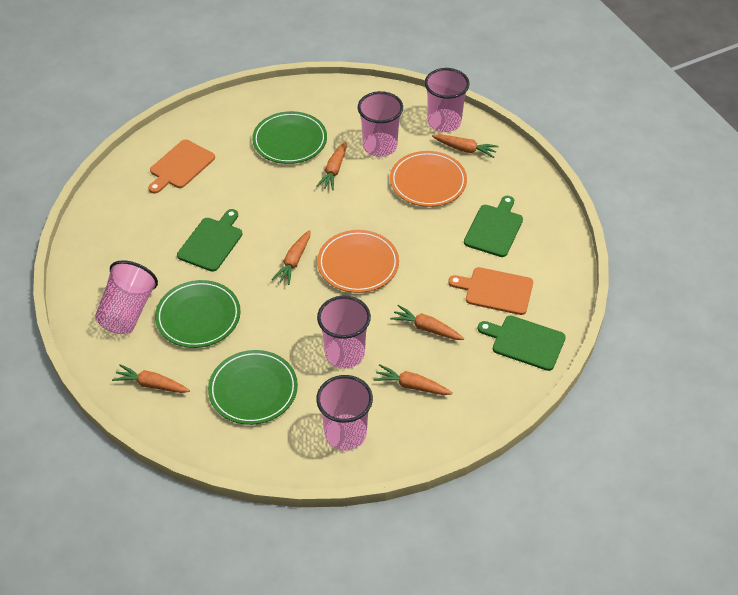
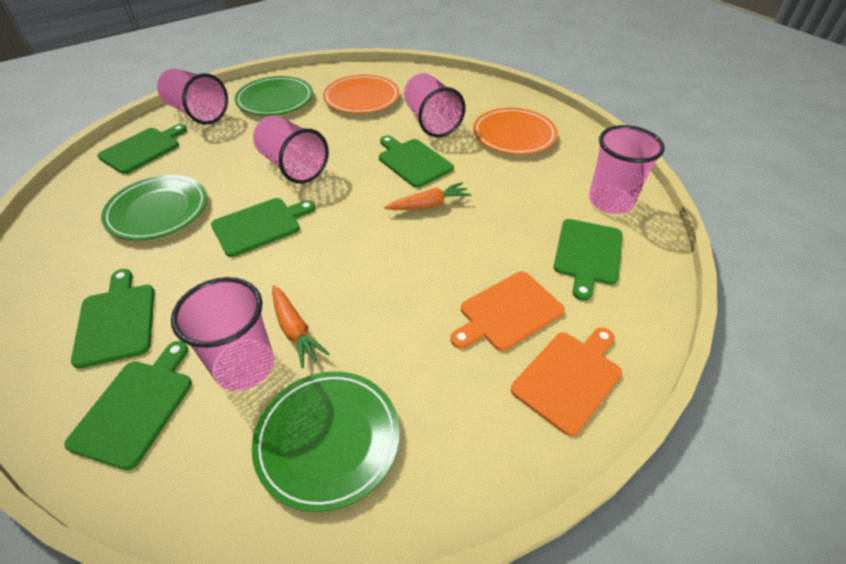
green cutting board: [177,209,243,272] [464,196,523,257] [478,316,566,371] = 3 -> [64,341,192,470] [71,269,155,369] [97,124,187,174] [211,198,316,257] [379,136,454,188] [554,219,622,301] = 6
orange carrot: [112,364,190,393] [272,230,310,285] [316,142,347,190] [373,364,452,395] [390,305,464,340] [432,134,499,158] = 6 -> [272,285,330,368] [384,182,471,210] = 2

